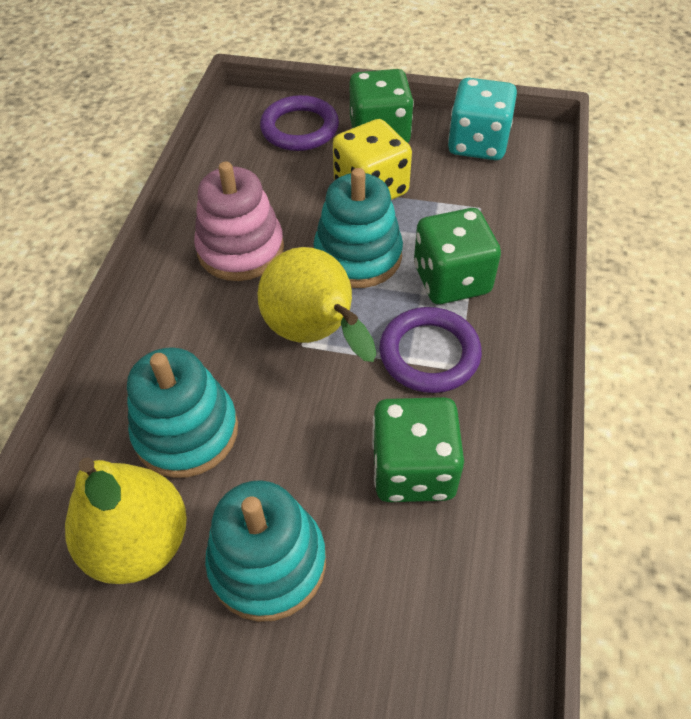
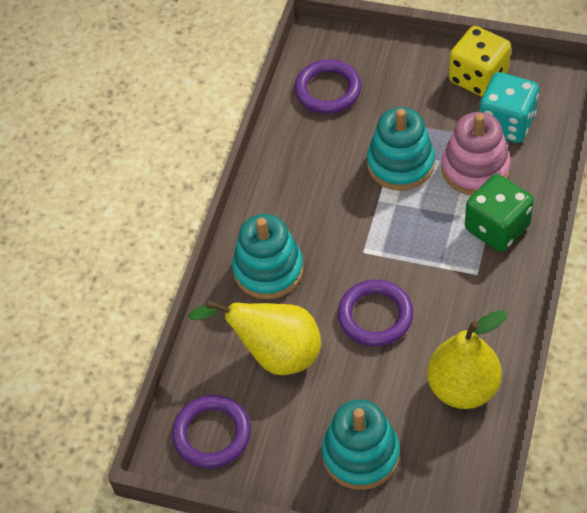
green dice: [350,69,414,143] [372,397,464,502] [414,208,501,304] = 3 -> [465,174,534,252] = 1
purple ring: [260,95,339,151] [379,307,482,393] = 2 -> [172,395,251,468] [294,59,362,114] [338,279,413,346] = 3

